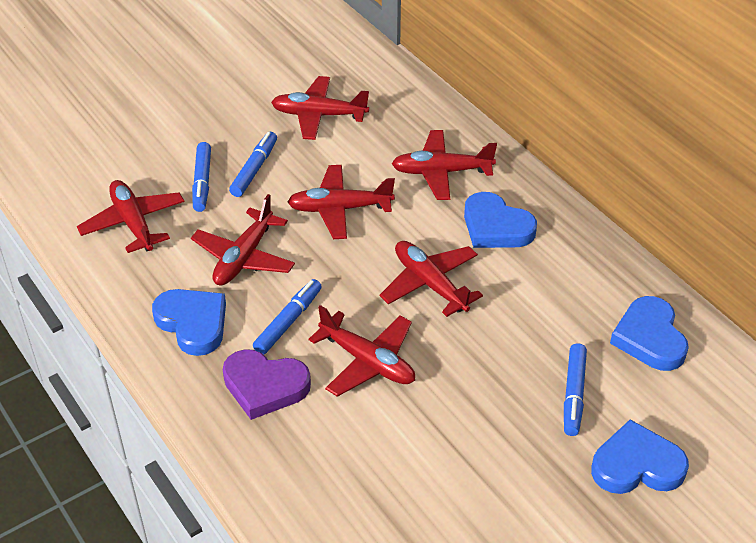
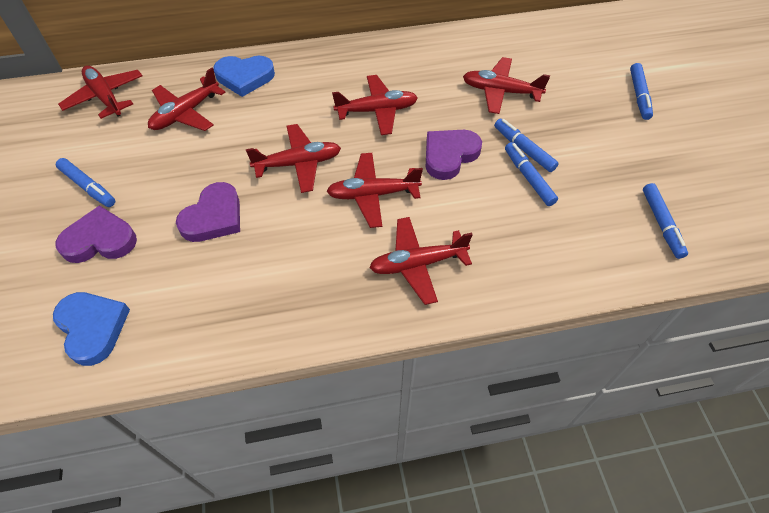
blue heart: [152,289,226,356] [464,192,537,248] [591,420,689,494] [610,296,689,371] = 4 -> [53,292,130,366] [213,56,275,97] = 2
blue marker: [192,142,211,212] [229,132,277,197] [253,279,322,355] [564,343,587,436] = 4 -> [56,158,115,207] [494,119,559,172] [505,142,558,206] [630,63,653,120] [643,183,688,259] = 5
purple heart: [223,349,311,420] = 1 -> [56,205,137,263] [176,182,240,242] [426,130,482,180] = 3

